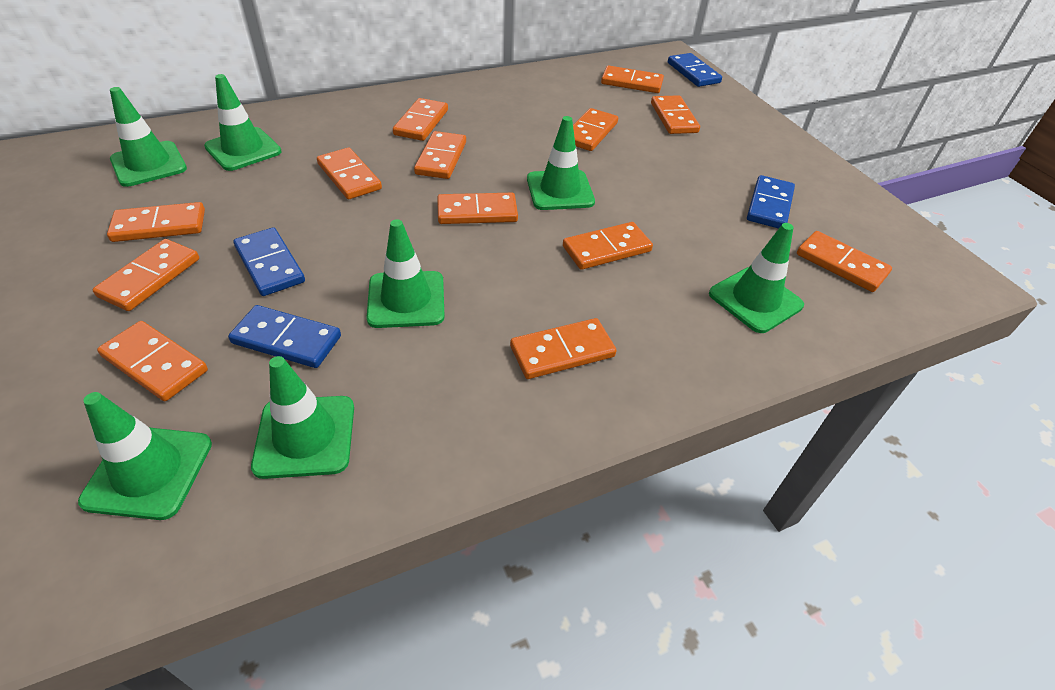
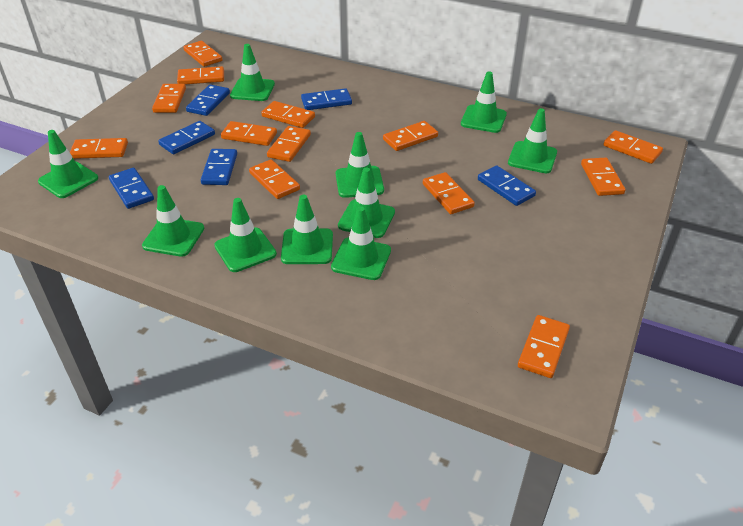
blue domino: [228,305,341,368] [233,227,305,296] [668,53,722,87] [747,175,795,229] = 4 -> [109,168,154,209] [158,121,215,154] [186,84,230,116] [201,149,237,185] [301,88,352,110] [478,166,536,206] = 6
green traffic cone: [78,392,212,520] [110,87,187,187] [204,74,282,171] [251,356,354,479] [366,219,445,328] [527,116,595,210] [709,223,804,333] = 7 -> [38,130,98,198] [142,185,204,257] [214,198,277,272] [230,44,275,101] [281,195,333,264] [331,206,391,280] [336,132,384,198] [338,168,395,238] [461,71,507,133] [508,108,557,173] = 10

